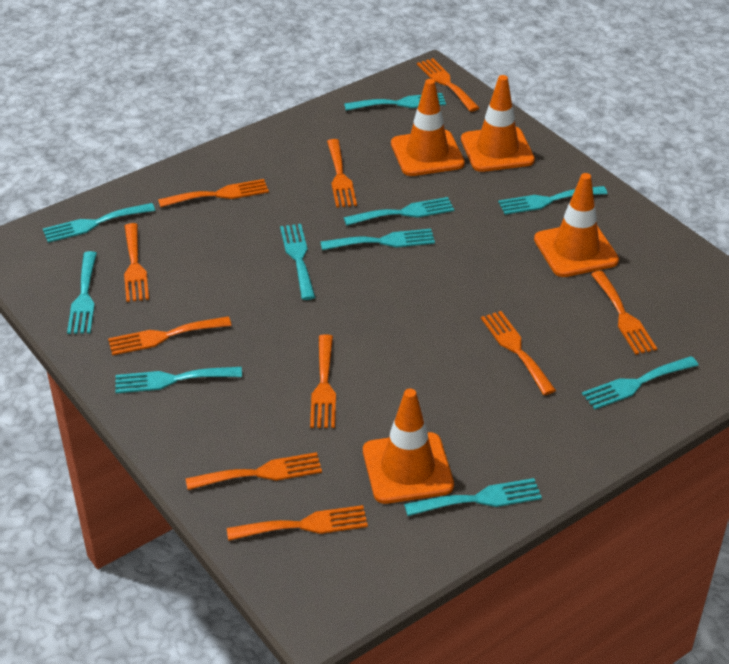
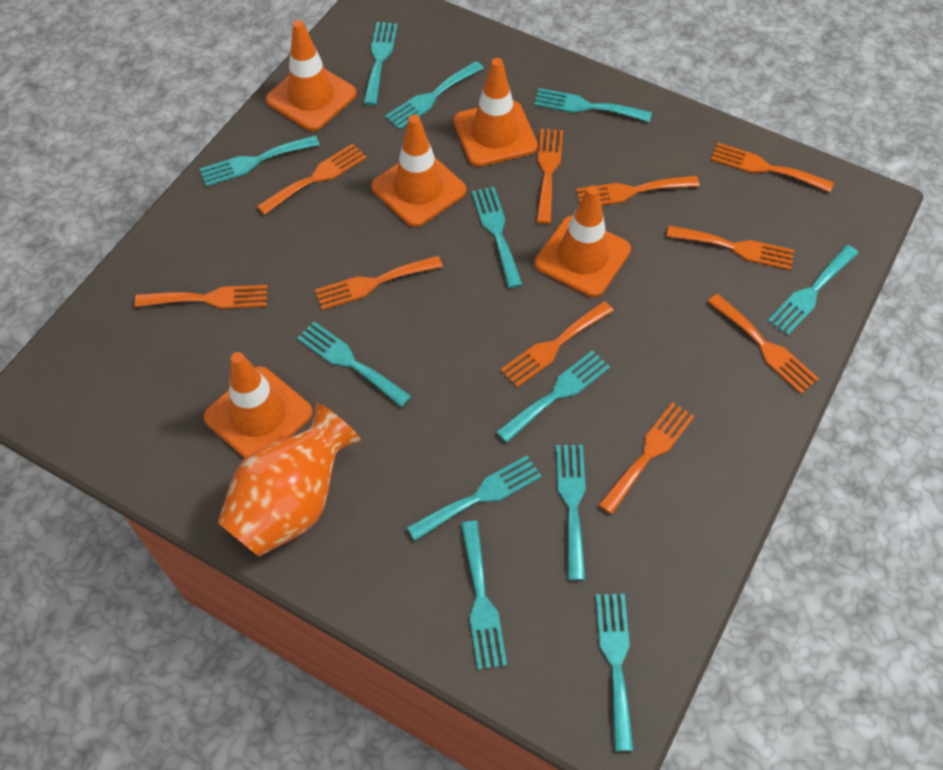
orange traffic cone: [363,388,454,504] [391,79,465,176] [461,75,535,172] [534,173,619,277] = 4 -> [203,352,313,458] [266,20,357,131] [371,115,466,227] [453,58,538,167] [534,185,631,297] = 5
orange vase: none = 0 -> [217,403,361,557] = 1
turquoise fork: [43,203,155,243] [67,251,97,334] [115,367,242,393] [280,224,315,300] [320,229,435,250] [344,93,446,111] [344,197,454,226] [404,478,542,516] [498,186,607,215] [582,356,699,409] = 10 -> [200,135,320,187] [297,321,412,407] [363,22,398,106] [385,61,484,130] [407,456,542,541] [461,521,507,670] [472,187,523,288] [496,350,610,443] [534,88,652,122] [556,445,586,580] [596,594,634,751] [768,245,859,335] = 12

